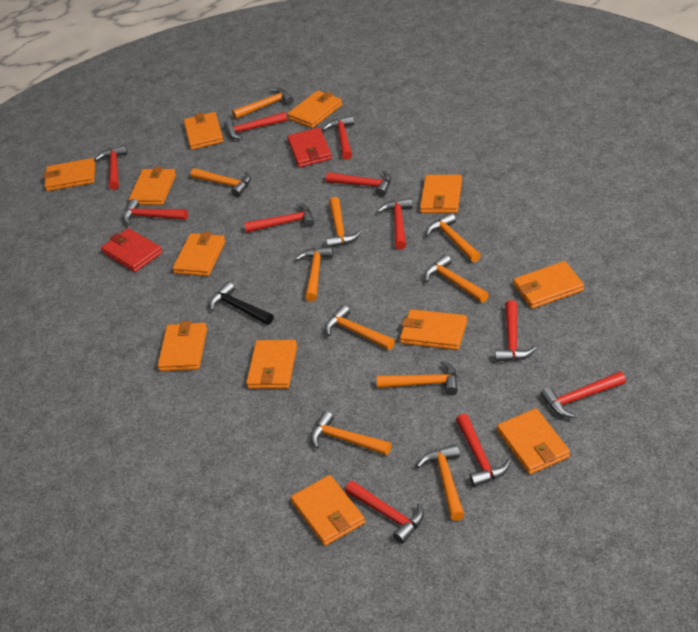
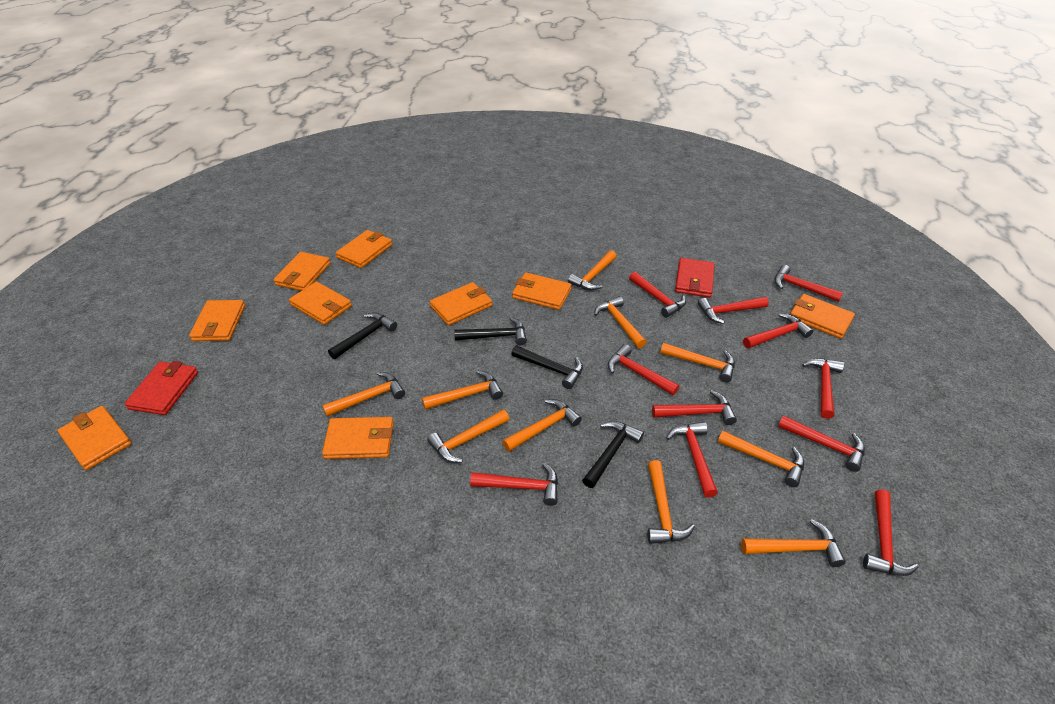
black hammer: [209,282,274,325] = 1 -> [328,313,397,359] [455,317,527,345] [511,345,583,389] [582,421,644,488] = 4
orange wallet: [43,158,95,191] [129,167,176,205] [157,321,207,371] [172,232,225,276] [183,112,224,150] [246,340,297,389] [287,91,342,128] [291,475,365,546] [400,309,467,350] [420,175,462,213] [497,408,570,475] [513,261,584,309] = 12 -> [57,406,132,470] [189,300,245,341] [274,252,331,291] [289,281,352,325] [322,417,394,459] [336,230,392,268] [430,282,492,325] [512,272,571,310] [790,294,855,339] = 9

